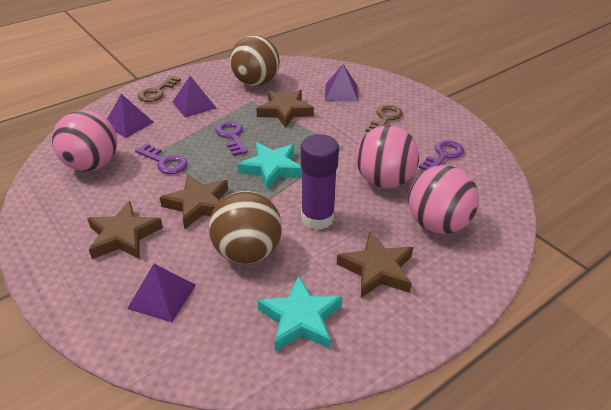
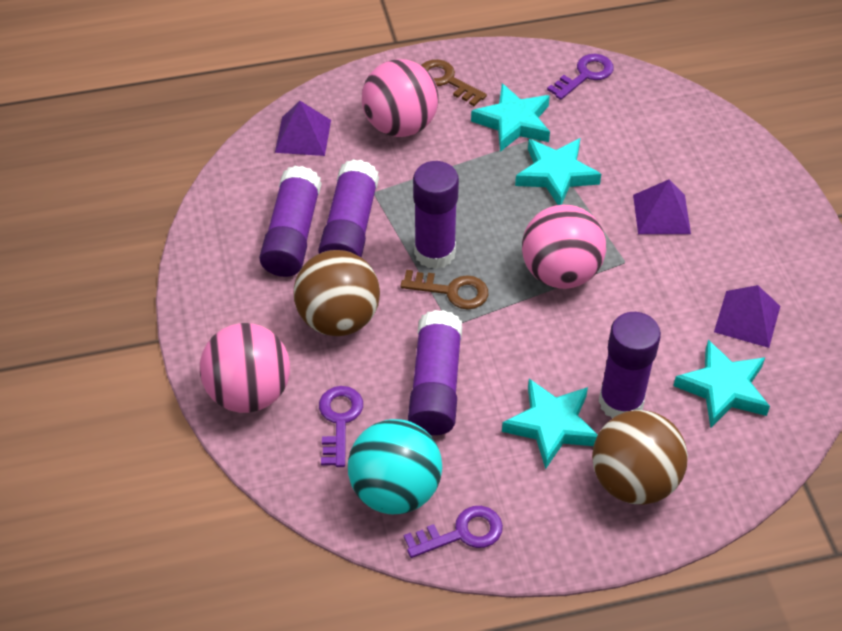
brown star: [87,201,163,259] [159,175,228,230] [256,90,314,128] [337,232,413,298] = 4 -> none = 0
purple glue stick: [301,134,339,230] = 1 -> [259,166,322,277] [318,159,379,258] [408,310,462,435] [413,161,459,269] [599,312,661,418] = 5
purple pyramid: [107,94,154,138] [127,264,196,322] [173,76,216,118] [325,64,358,102] = 4 -> [275,101,331,156] [633,179,691,234] [714,285,780,348] = 3
turquoise ball: none = 0 -> [348,419,442,514] = 1
turquoise star: [238,142,302,190] [257,275,342,351] = 2 -> [471,83,550,152] [502,379,598,469] [515,138,601,205] [673,340,770,427] = 4

